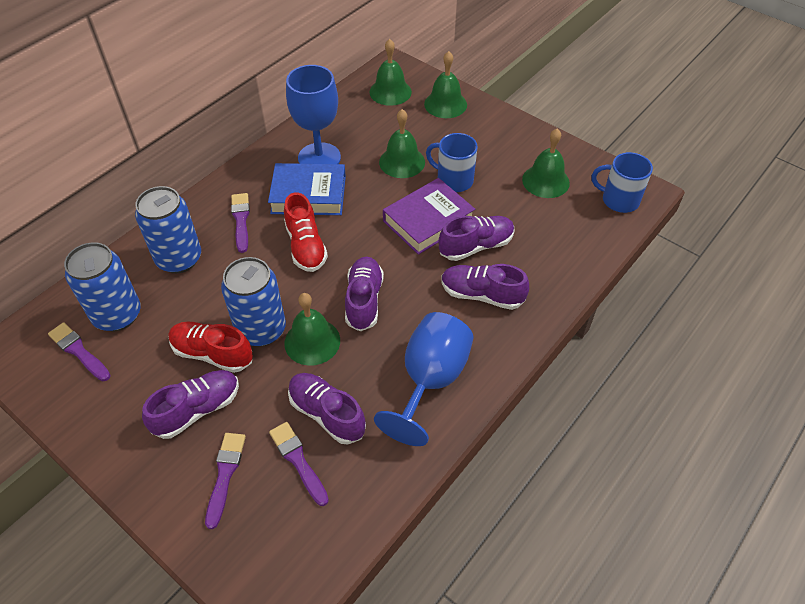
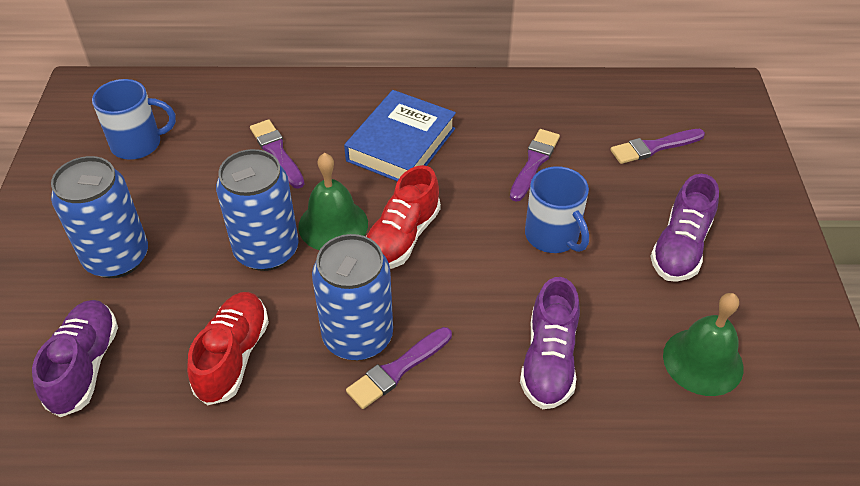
blue goblet: [286,65,341,164] [374,312,474,446] = 2 -> none = 0
green bell: [284,293,340,366] [369,39,412,106] [379,109,425,178] [424,51,467,118] [522,129,570,198] = 5 -> [298,153,368,250] [663,293,744,396] = 2
purple book: [383,178,475,255] = 1 -> none = 0
purple shoe: [142,370,239,439] [288,373,366,444] [345,257,384,331] [439,216,515,261] [441,264,529,310] = 5 -> [32,300,118,417] [520,277,580,409] [650,174,719,282] = 3

